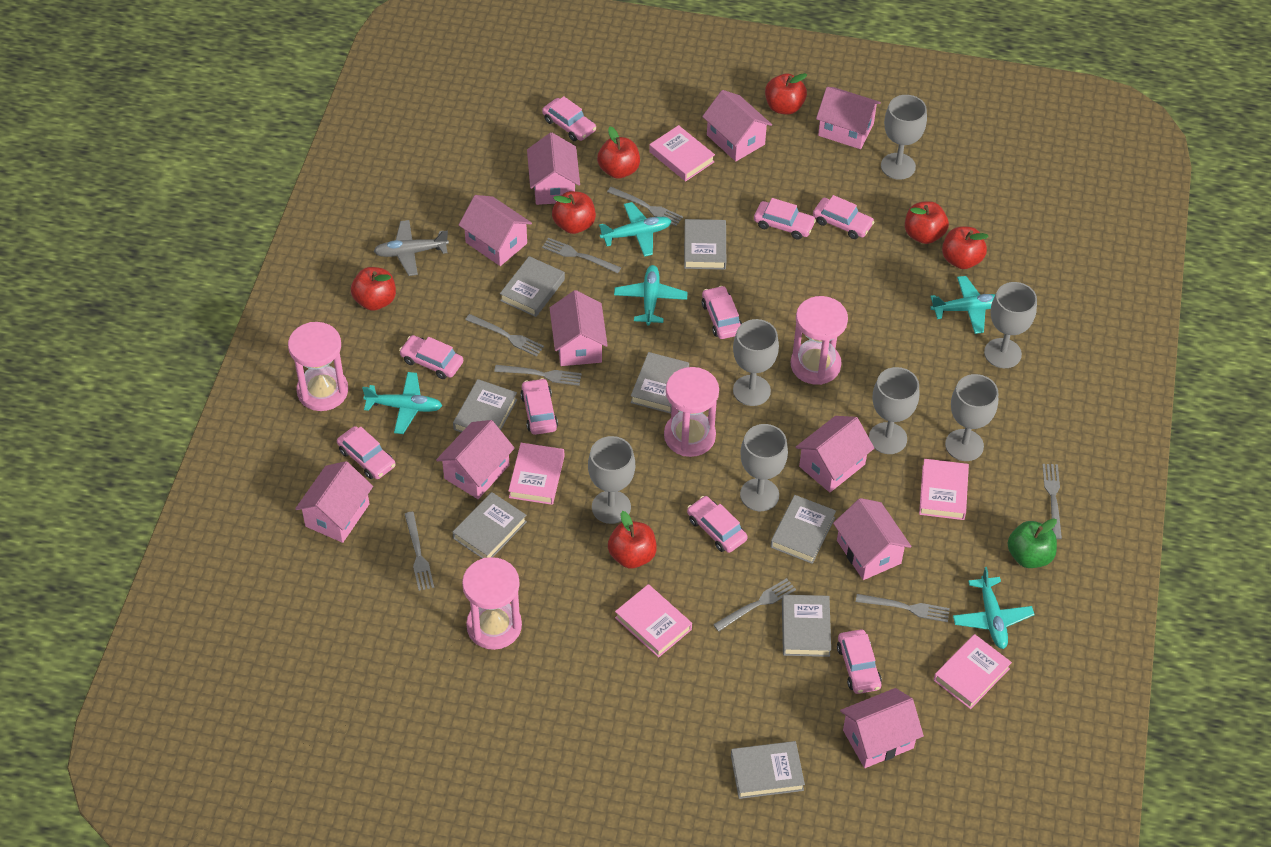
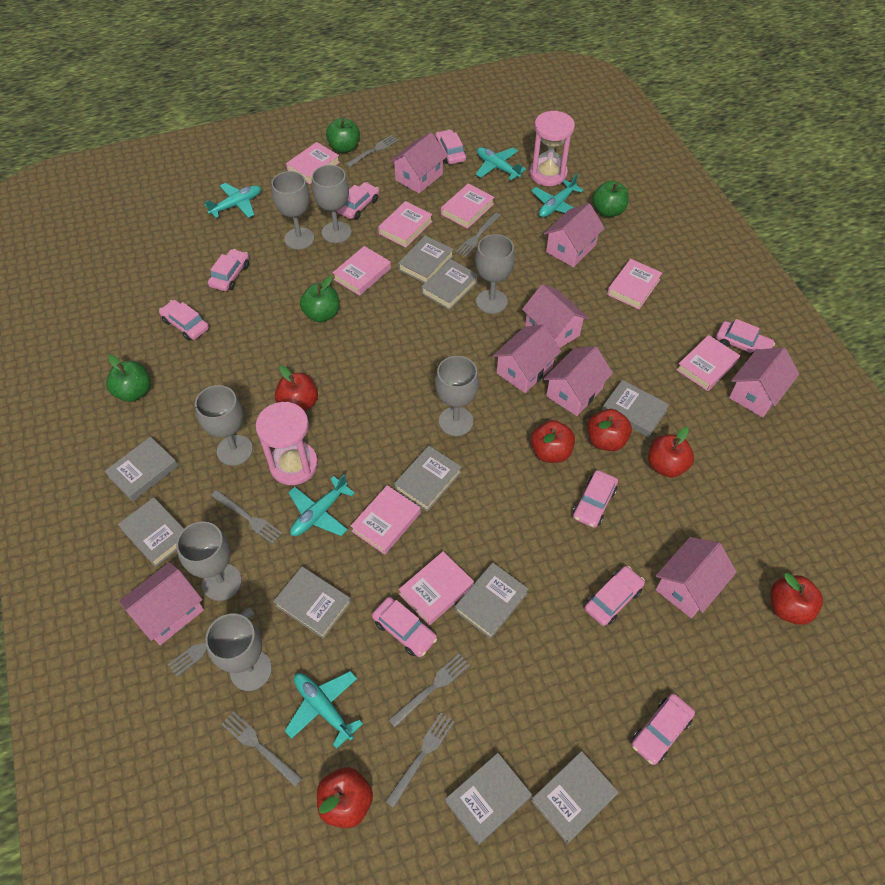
green apple: [1008,518,1057,568] = 1 -> [106,355,151,402] [300,276,339,322] [326,118,360,153] [592,181,629,217] = 4
grey book: [453,379,517,433] [453,492,527,558] [500,256,565,317] [631,352,689,414] [684,219,726,270] [731,741,805,799] [770,495,836,564] [782,595,831,657] = 8 -> [105,437,178,501] [118,497,184,567] [273,567,351,639] [394,446,461,512] [398,235,454,283] [421,259,479,310] [445,753,532,845] [455,563,528,639] [531,751,618,844] [602,380,669,437] = 10
grey fork: [405,512,434,591] [465,314,544,357] [494,365,582,386] [542,238,621,273] [607,187,683,226] [713,578,796,631] [856,594,950,622] [1042,464,1062,539] = 8 -> [168,608,254,677] [211,490,282,544] [221,711,302,787] [346,135,399,167] [385,713,455,808] [389,654,470,727] [456,212,501,257] = 7
grey plane: [374,220,449,276] = 1 -> none = 0
pink book: [508,443,564,505] [615,584,692,658] [649,125,715,181] [919,459,969,520] [934,634,1012,709] = 5 -> [286,142,340,184] [333,246,391,296] [351,485,421,555] [378,201,432,248] [398,551,474,625] [441,183,494,229] [607,259,662,309] [676,335,740,391] = 8
pink hourglass: [288,322,348,411] [462,557,522,650] [664,367,719,457] [791,296,848,385] = 4 -> [255,402,318,485] [529,111,575,186] = 2
pink house: [295,461,373,543] [436,420,515,499] [459,195,532,266] [527,132,580,205] [550,290,608,366] [702,90,772,162] [795,416,874,492] [816,87,881,149] [833,498,911,580] [840,688,924,768] = 10 -> [119,562,204,645] [390,133,447,193] [493,325,561,393] [522,284,589,348] [544,203,605,267] [544,346,613,416] [655,537,737,618] [729,347,799,418] = 8
red apple: [351,267,396,311] [552,191,596,234] [597,127,640,179] [608,511,657,568] [765,73,807,115] [905,201,949,244] [942,226,989,269] = 7 -> [275,366,318,411] [317,767,373,828] [531,420,575,463] [587,409,632,451] [648,427,694,478] [770,573,823,625] = 6

